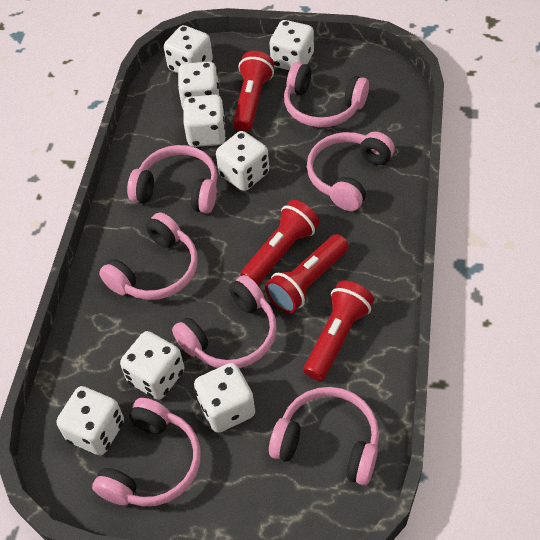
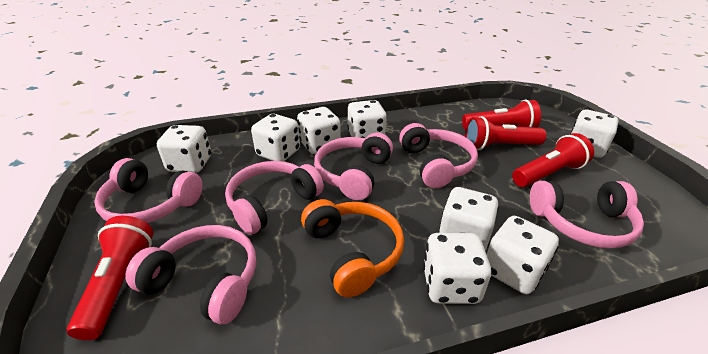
orange headphones: none = 0 -> [301,199,404,298] = 1
pink headphones: [92,398,201,506] [99,212,198,300] [127,145,218,213] [172,275,277,368] [269,387,379,485] [284,62,369,127] [307,132,395,211] = 7 -> [94,158,203,223] [125,225,256,325] [225,161,324,235] [314,132,393,200] [399,123,478,188] [530,181,644,249] = 6

